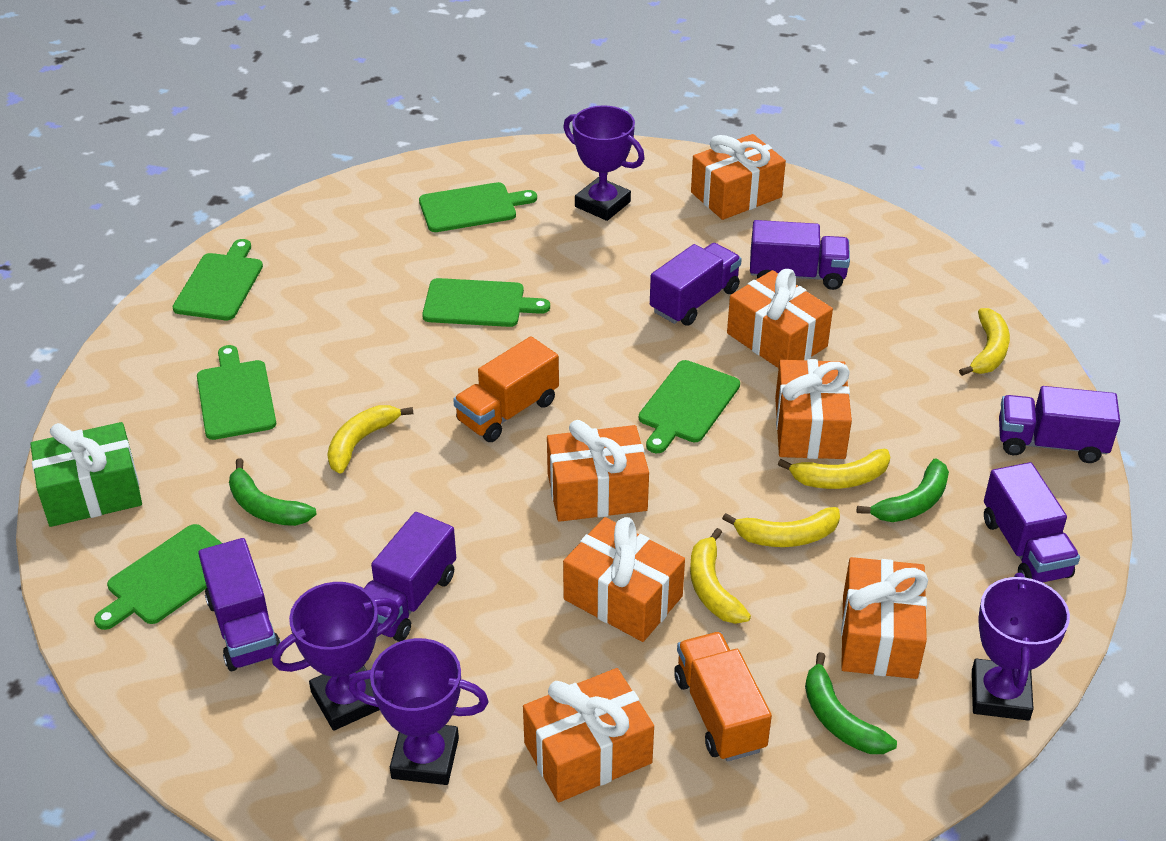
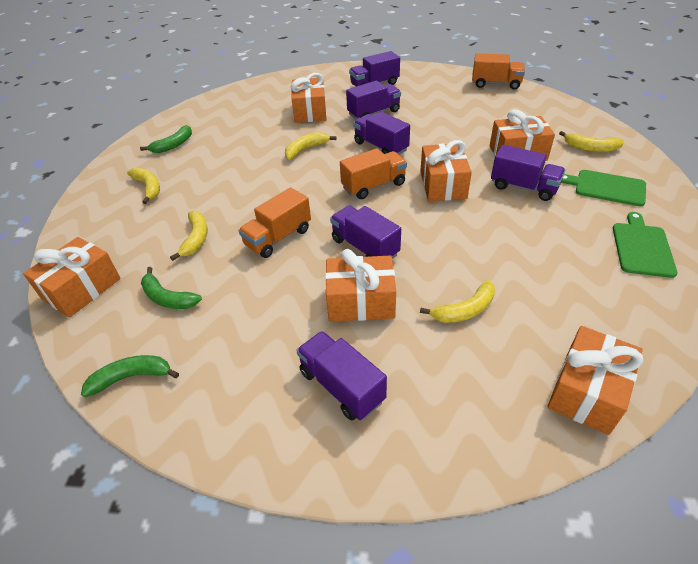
green cutting board: [94,524,222,630] [173,239,263,320] [197,345,276,440] [419,182,537,232] [422,278,550,327] [639,360,740,453] = 6 -> [561,170,646,207] [613,212,678,278] = 2
green gift: [30,422,142,527] = 1 -> none = 0
orange gift: [523,668,654,802] [547,420,649,522] [563,517,685,642] [691,134,786,220] [727,269,833,368] [775,359,852,459] [841,557,928,679] = 7 -> [23,237,121,317] [291,73,327,123] [325,249,396,322] [420,140,472,201] [490,109,555,161] [548,326,643,435] = 6
orange truck: [453,336,559,442] [674,632,772,762] = 2 -> [238,187,311,258] [340,148,407,199] [472,53,525,90] = 3
purple trophy: [272,582,400,731] [348,638,489,785] [563,105,645,221] [972,573,1070,721] = 4 -> none = 0

